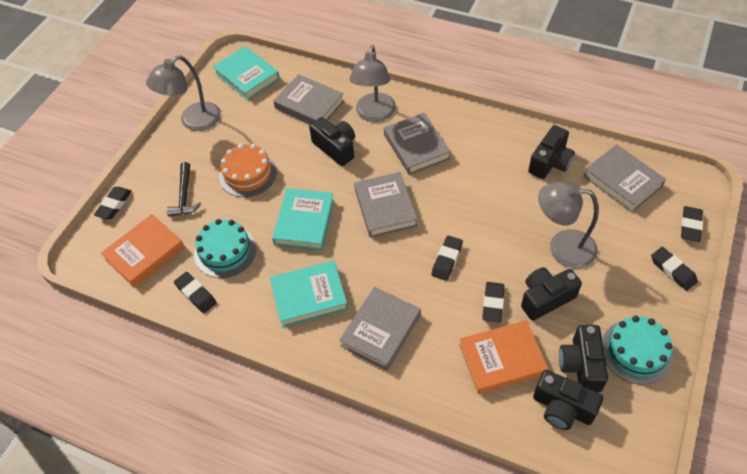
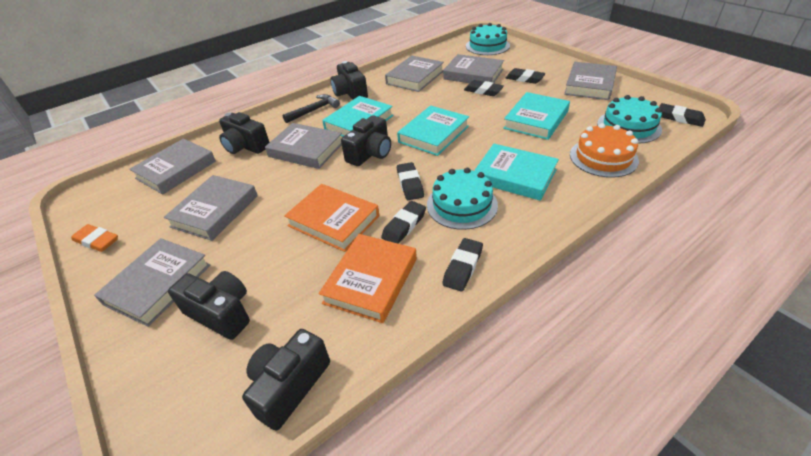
grey book: [273,74,344,124] [339,287,421,370] [354,172,418,238] [384,113,451,175] [583,144,666,212] = 5 -> [94,238,210,327] [129,138,216,195] [164,175,258,241] [265,123,342,169] [385,56,444,92] [443,54,504,83] [564,62,617,100] = 7
grey lamp: [146,55,221,131] [349,45,396,122] [538,182,599,268] = 3 -> none = 0
orange eraser: none = 0 -> [71,224,118,252] = 1
turquoise book: [213,46,280,101] [270,261,348,327] [272,188,334,251] = 3 -> [322,96,393,137] [397,105,469,156] [474,144,559,201] [503,92,570,140] = 4
turquoise cake: [194,219,256,278] [602,316,673,385] = 2 -> [427,168,498,230] [466,23,510,55] [597,95,662,144] = 3

